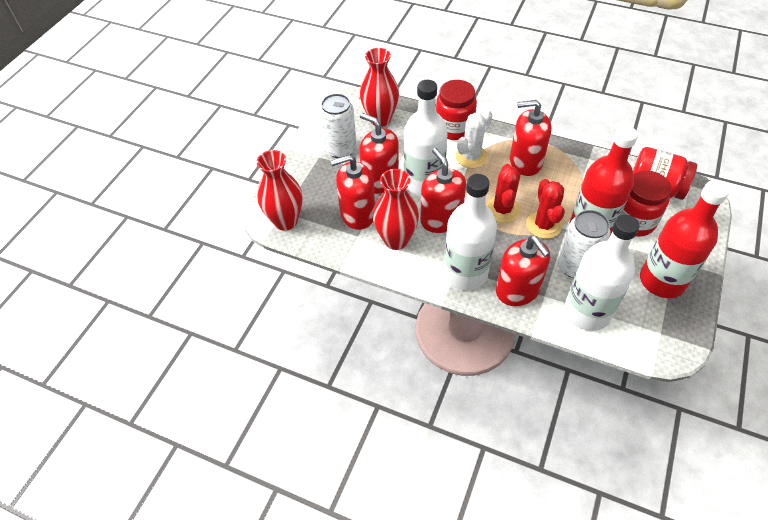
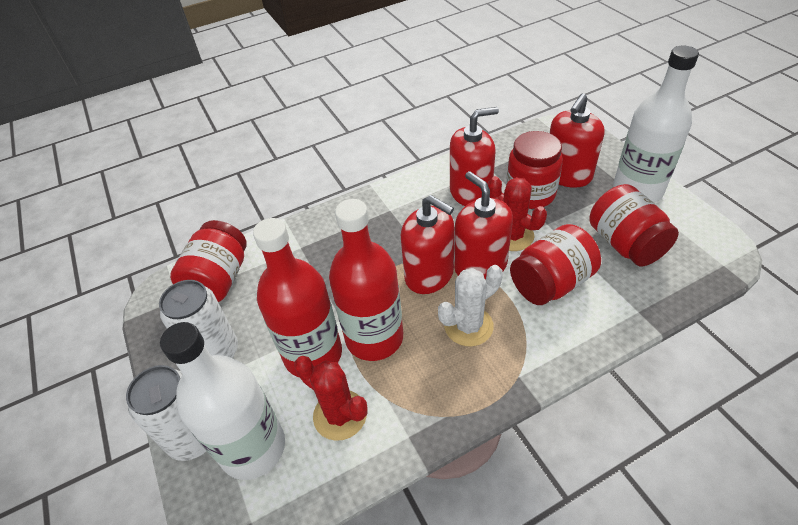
red jar: [436,80,477,140] [621,171,671,237] [633,147,697,200] = 3 -> [170,220,247,302] [506,131,563,209] [510,224,601,305] [589,184,679,266] = 4
red soap dispenser: [331,155,375,230] [359,113,399,194] [420,148,466,233] [496,236,550,306] [510,100,551,176] = 5 -> [401,195,454,294] [450,107,499,206] [454,171,513,279] [550,93,605,188] = 4
red vase: [256,150,303,231] [360,48,399,127] [373,169,419,250] = 3 -> none = 0
white bottle: [403,80,448,196] [443,174,497,290] [564,214,640,331] = 3 -> [160,322,285,480] [613,45,699,203] = 2

